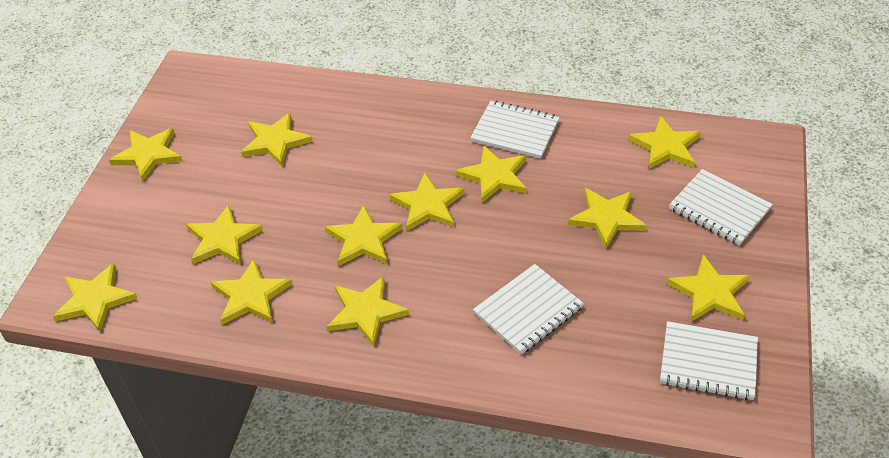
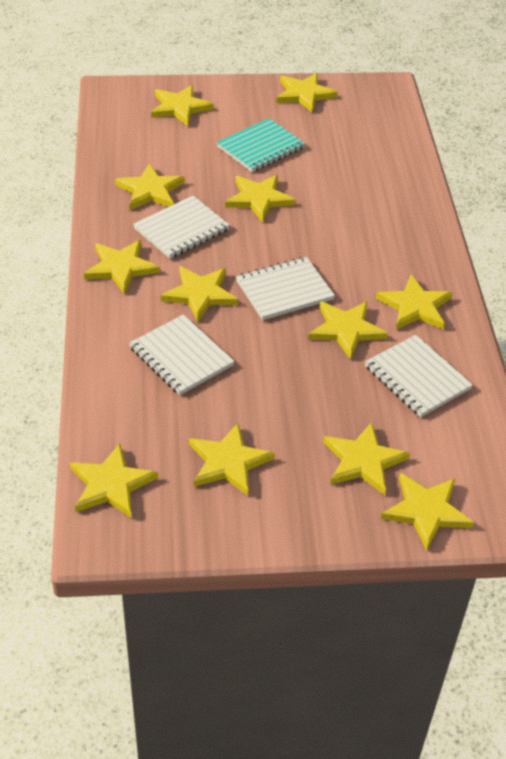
turquoise notebook: none = 0 -> [217,118,305,172] = 1

